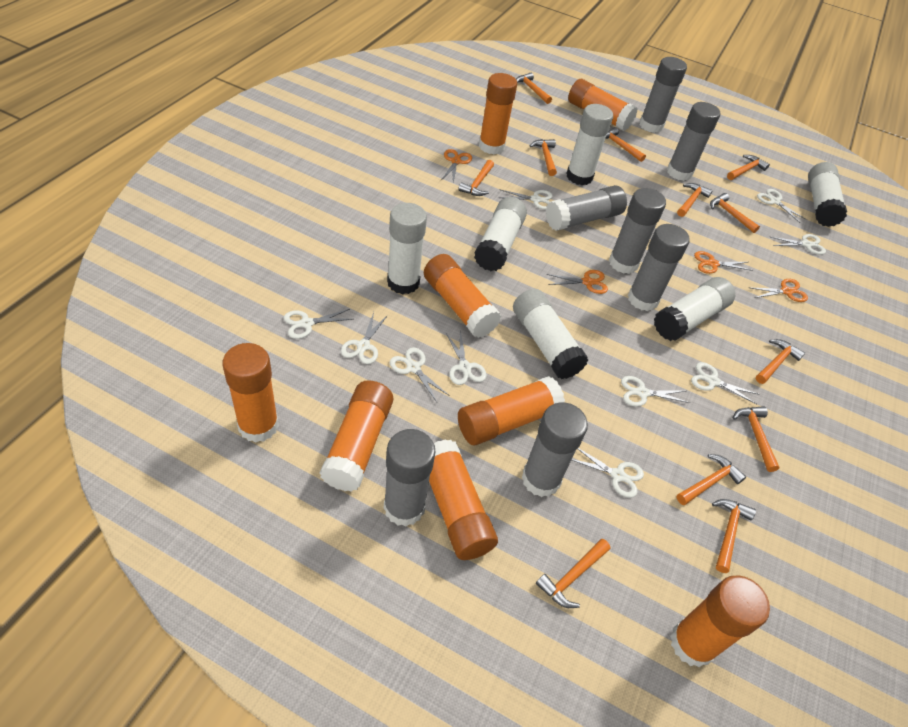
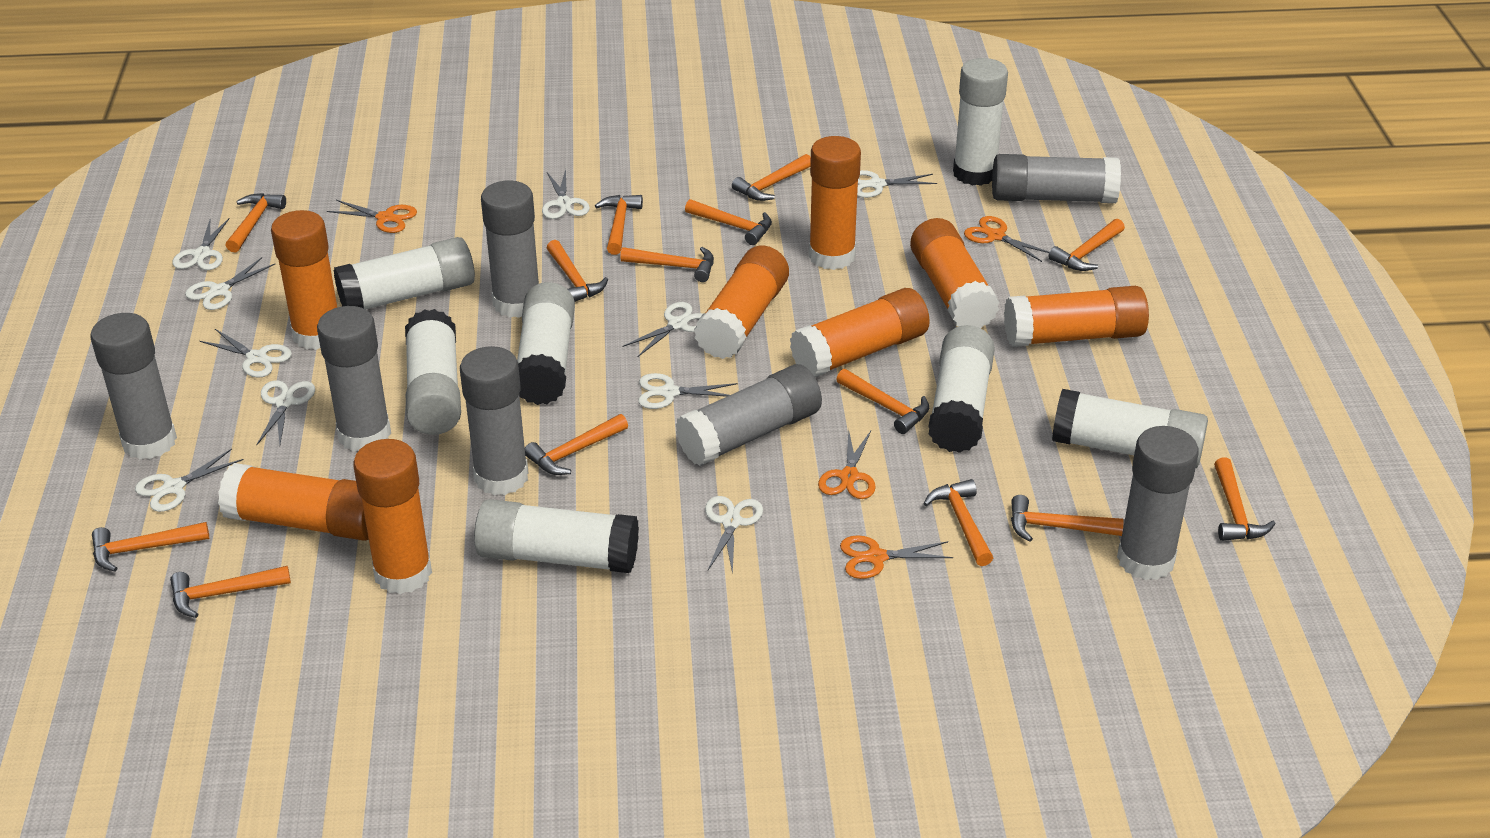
orange hammer: [458,160,494,196] [516,73,552,104] [530,139,557,176] [536,539,611,608] [605,127,646,162] [676,454,746,505] [677,183,713,217] [710,193,760,233] [712,499,756,573] [727,155,770,180] [733,406,780,472] [756,339,805,384] = 12 -> [92,522,209,571] [170,566,291,618] [226,193,286,252] [525,414,628,475] [547,240,608,302] [595,195,643,255] [620,247,714,282] [685,199,772,245] [732,154,811,201] [836,369,929,434] [923,479,993,566] [1011,495,1123,542] [1049,219,1125,271] [1214,457,1276,541] = 14
white glue stick: [387,203,427,294] [474,197,527,271] [513,289,588,379] [566,104,613,186] [654,277,735,341] [808,162,847,227] = 6 -> [334,237,475,309] [405,309,461,435] [474,499,639,573] [517,282,575,405] [928,325,995,453] [953,58,1008,186] [1052,389,1208,468] = 7

